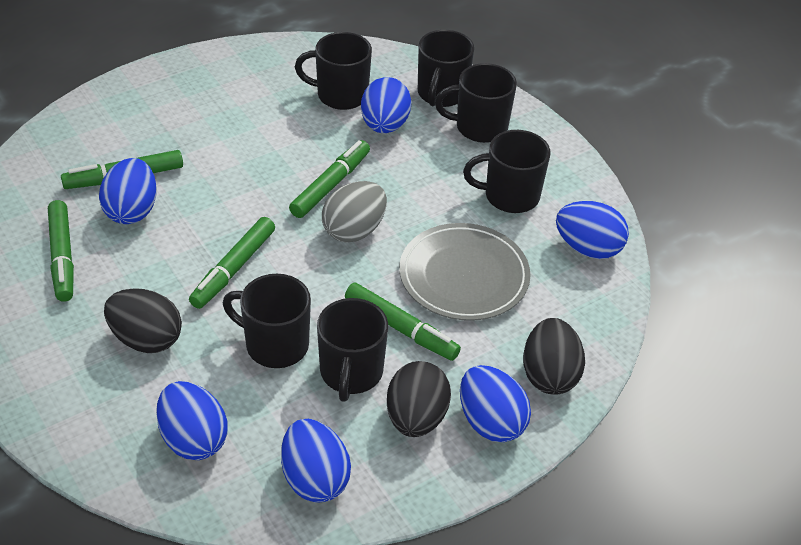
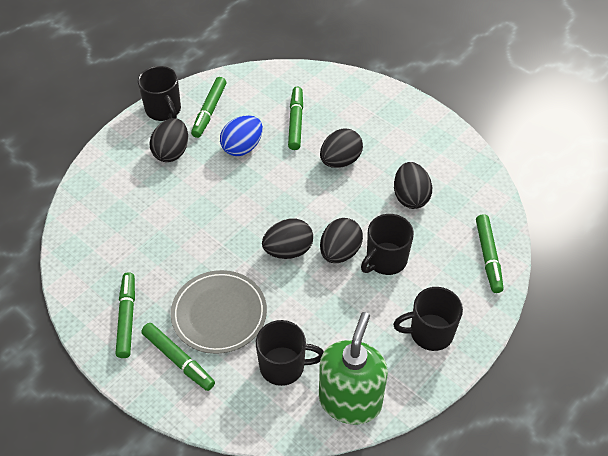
black egg: [104,288,182,353] [387,361,451,437] [523,318,585,395] = 3 -> [149,118,188,162] [262,218,313,259] [320,128,363,168] [320,218,363,263] [394,162,432,209] = 5
black mug: [223,274,311,368] [295,32,372,110] [317,298,388,402] [418,30,474,107] [435,63,517,143] [463,130,550,213] = 6 -> [138,66,181,121] [256,320,324,386] [361,214,414,275] [393,287,463,351] = 4
blue egg: [99,158,157,224] [156,381,228,460] [281,419,351,503] [361,77,412,133] [460,365,531,442] [556,201,629,259] = 6 -> [220,115,263,156] = 1
green soap dispenser: none = 0 -> [319,312,388,425] = 1
grey egg: [322,181,387,243] = 1 -> none = 0

